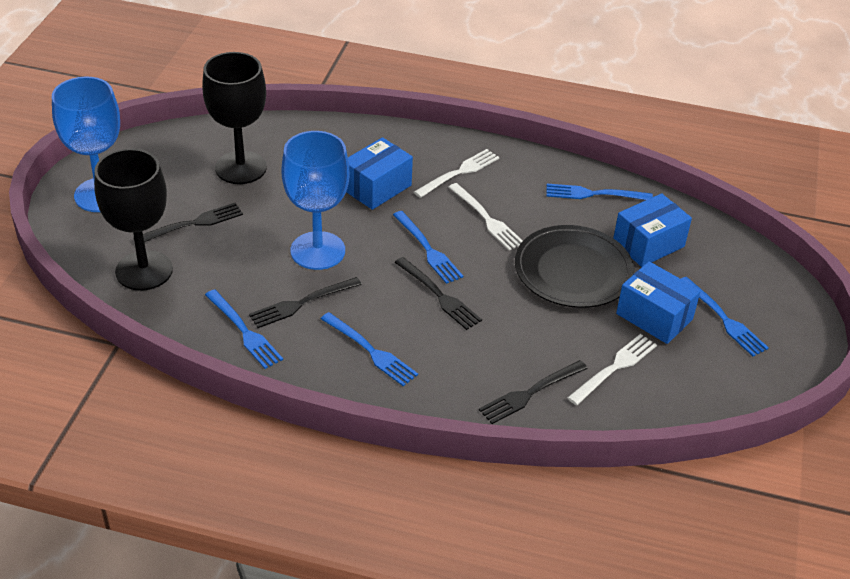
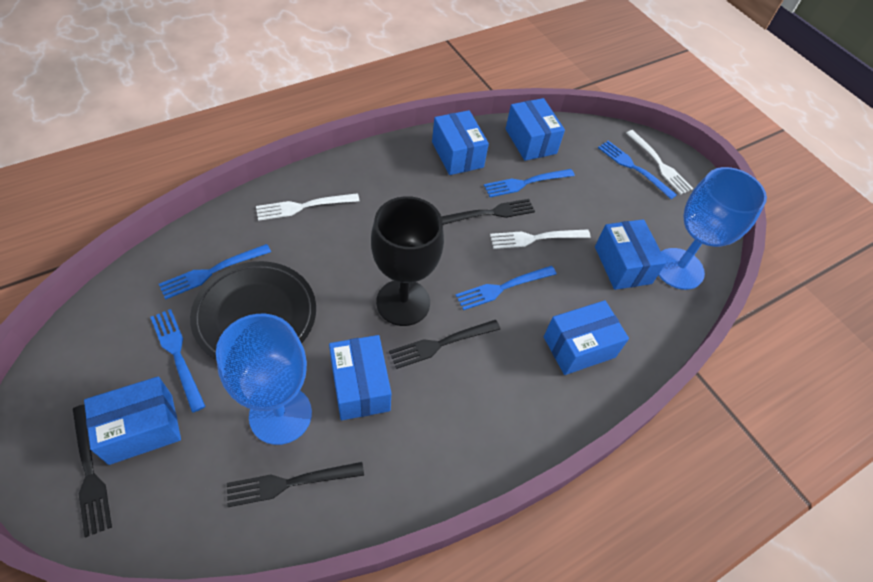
black goblet: [94,149,173,291] [202,52,267,184] = 2 -> [371,196,444,326] = 1
blue box: [346,137,413,210] [613,193,692,267] [616,261,701,344] = 3 -> [84,376,181,465] [329,335,391,420] [432,110,489,175] [505,98,565,161] [544,300,629,375] [595,219,666,290] = 6

